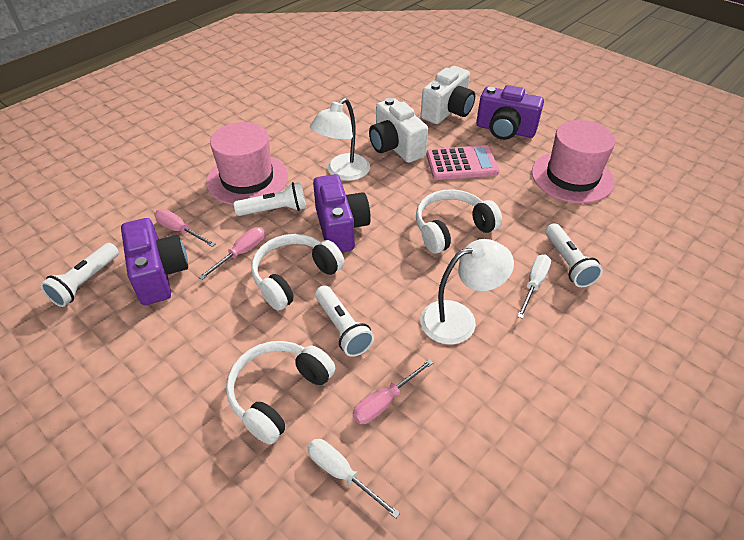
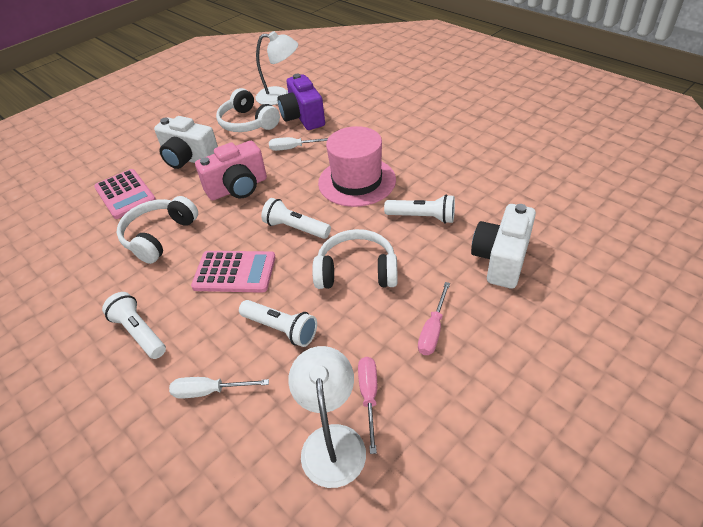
pink calculator: [426,145,499,180] = 1 -> [94,169,156,219] [191,251,276,293] = 2
pink camera: none = 0 -> [195,141,267,200] = 1
pink hat: [206,122,288,205] [532,120,615,203] = 2 -> [318,126,396,207] = 1
pink screwdriver: [154,209,216,247] [198,227,265,280] [353,359,434,424] = 3 -> [358,357,377,454] [418,282,450,355] = 2
purple camera: [121,218,188,305] [313,174,371,252] [476,85,544,140] = 3 -> [277,74,325,130] = 1

